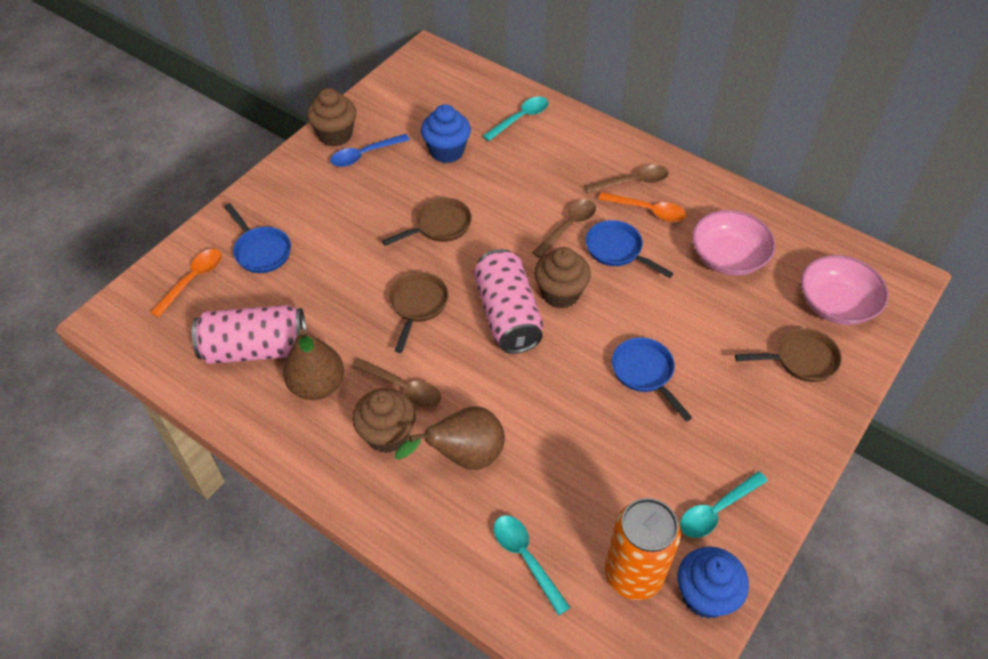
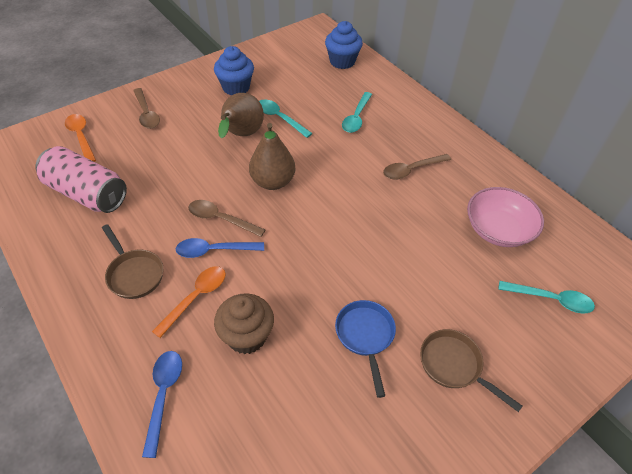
blue pan: [224,203,291,273] [586,220,674,278] [612,337,692,421] = 3 -> [335,300,396,398] = 1
blue spoon: [330,134,410,167] = 1 -> [142,351,182,458] [176,238,264,258] = 2
brown cupcake: [307,88,356,147] [352,388,416,453] [534,247,591,309] = 3 -> [214,293,274,354] = 1
brown pan: [382,197,472,246] [389,272,448,353] [735,328,842,382] = 3 -> [102,224,163,299] [420,329,523,412] = 2
orange can: [605,498,681,600] = 1 -> none = 0
pink bowl: [692,210,776,276] [801,255,889,325] = 2 -> [467,187,544,247] = 1
pink can: [192,305,306,364] [474,249,543,354] = 2 -> [36,146,127,213] = 1

